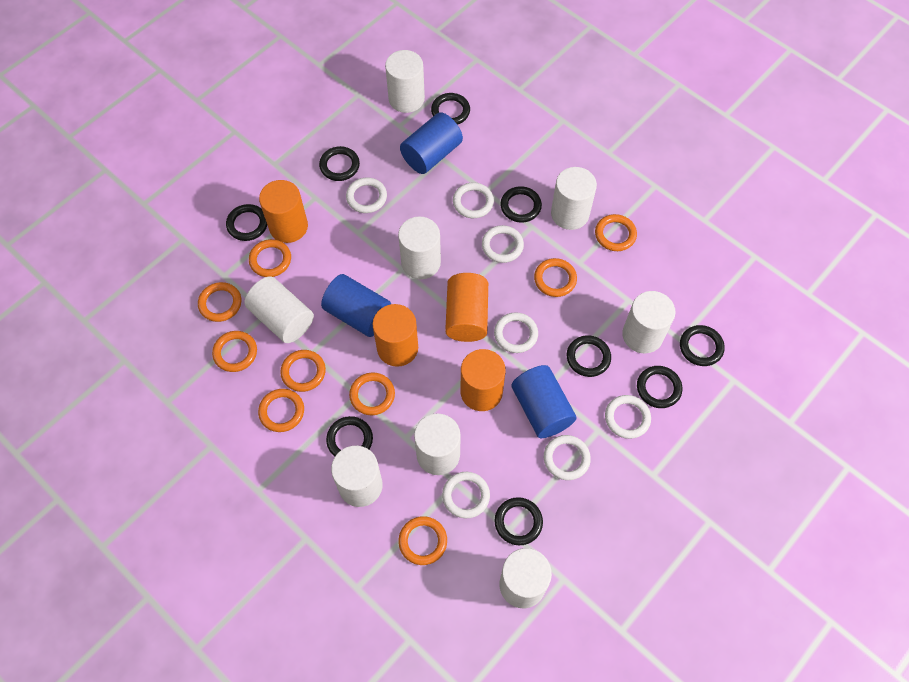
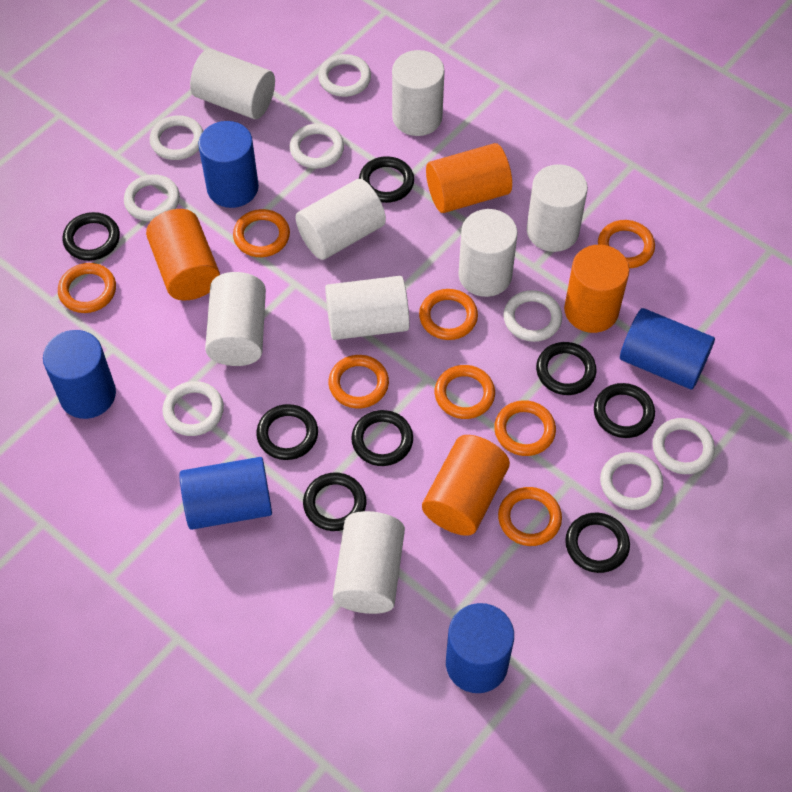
black ring: [226,204,267,241] [319,146,360,181] [326,416,373,456] [431,93,470,125] [494,497,543,545] [500,186,542,223] [567,335,611,377] [637,366,682,408] [680,325,725,366] = 9 -> [63,212,120,261] [256,404,318,460] [303,473,366,531] [351,410,413,466] [359,156,414,203] [536,342,596,395] [565,513,630,573] [594,383,655,438] = 8
blue cylinder: [321,274,391,337] [400,112,463,174] [511,365,577,438] = 3 -> [43,330,116,419] [179,457,272,530] [198,121,259,208] [446,603,514,693] [620,308,715,389] = 5
orange ring: [198,282,241,322] [212,331,257,372] [249,239,291,277] [258,389,304,432] [280,350,326,392] [349,372,395,415] [398,516,447,565] [534,258,577,297] [595,214,637,251] = 9 -> [58,263,116,313] [233,209,290,257] [328,355,389,409] [419,289,478,340] [435,365,495,419] [494,400,556,456] [498,487,562,546] [598,220,655,268] = 8
white ring: [346,177,387,213] [442,472,490,519] [453,182,494,218] [482,225,524,263] [494,312,538,353] [544,435,591,480] [605,395,651,439] = 7 -> [124,174,180,221] [149,115,203,160] [162,381,224,436] [290,124,344,169] [318,54,371,97] [503,290,562,342] [600,452,663,510] [653,418,715,474] = 8

